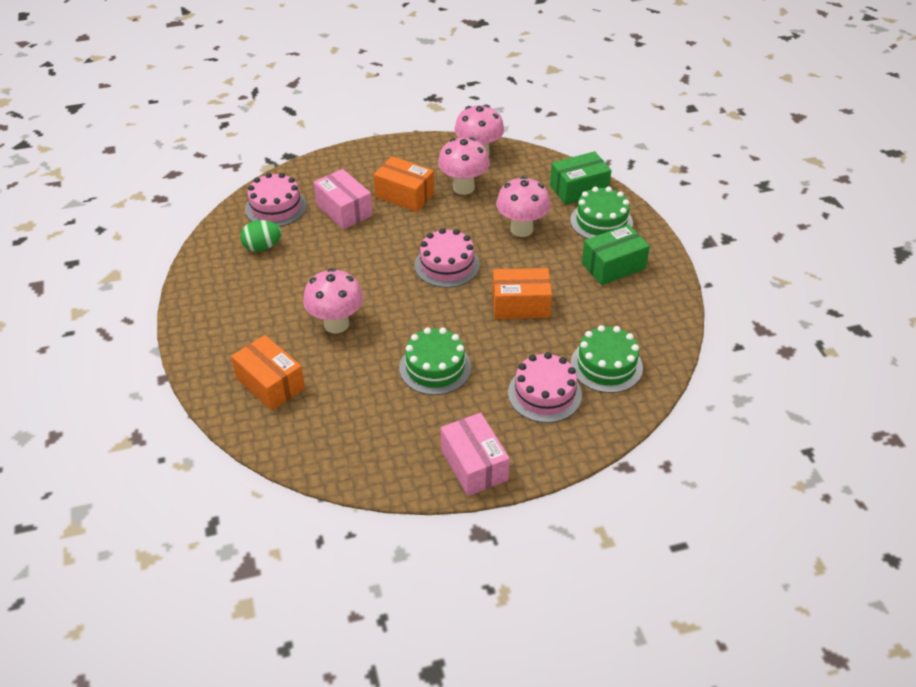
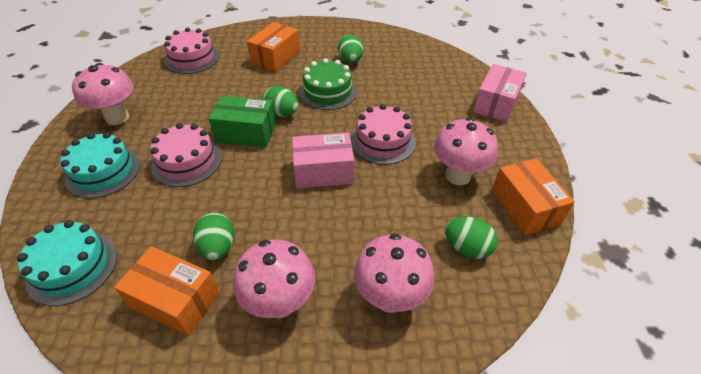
green box: [550,151,612,205] [582,224,650,285] = 2 -> [209,95,276,148] = 1
green cake: [399,328,471,395] [570,187,633,239] [571,325,643,393] = 3 -> [299,58,357,110] = 1
green egg: [240,220,282,251] = 1 -> [193,213,234,260] [262,86,299,117] [338,35,363,64] [445,217,498,259] = 4
turquoise cake: none = 0 -> [17,220,117,306] [61,132,140,198] = 2

